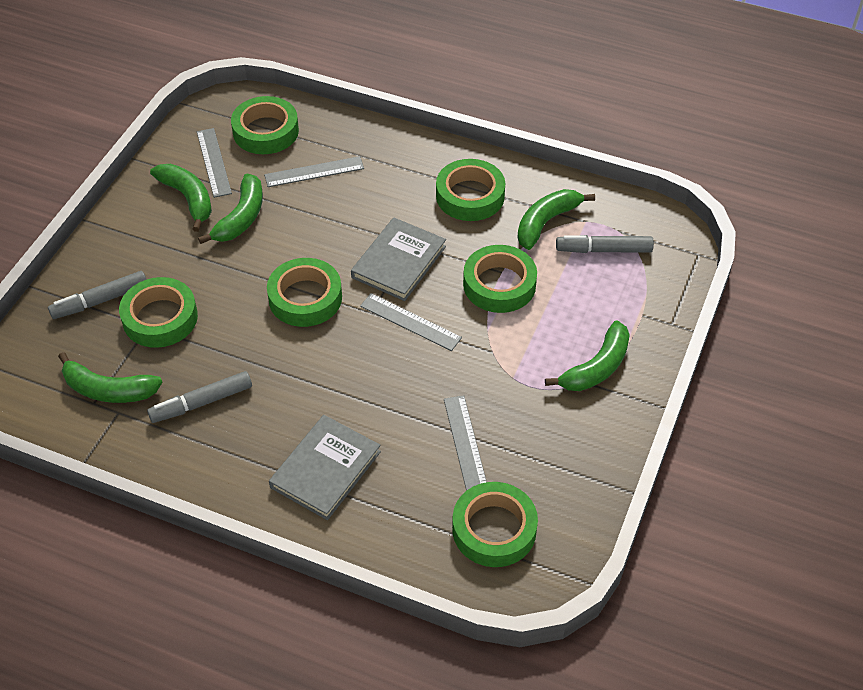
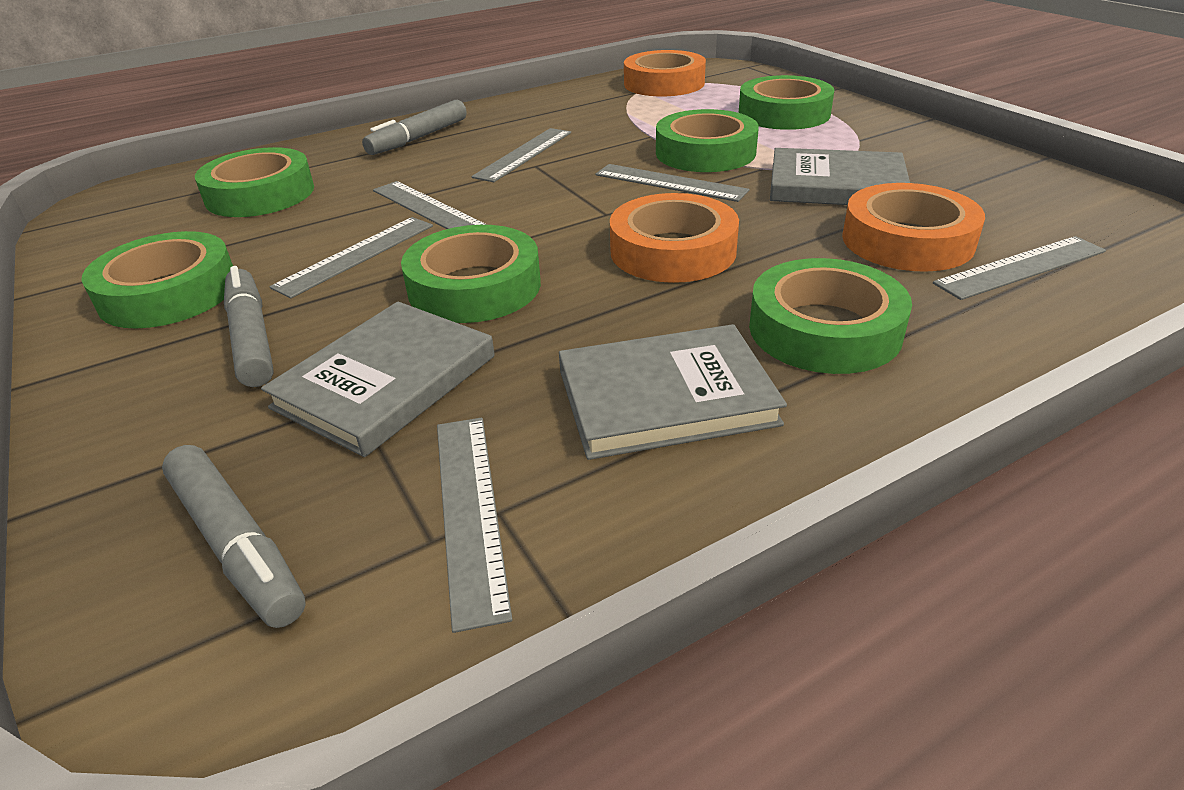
green banana: [58,352,162,403] [150,164,212,232] [198,173,263,244] [517,189,595,250] [545,321,630,391] = 5 -> none = 0
grey book: [269,415,381,520] [351,218,446,301] = 2 -> [261,301,495,457] [559,324,787,460] [770,148,910,205] = 3
grey ruler: [197,128,232,198] [264,156,364,187] [360,293,462,351] [444,395,487,491] = 4 -> [270,217,433,298] [373,181,487,229] [437,418,512,633] [471,128,571,182] [596,164,749,202] [933,236,1106,300] = 6
orange tape: none = 0 -> [610,193,739,283] [624,50,706,96] [842,183,985,272] = 3

